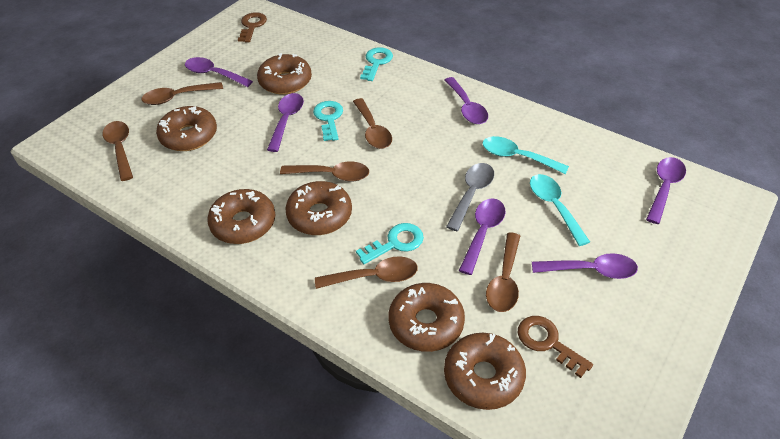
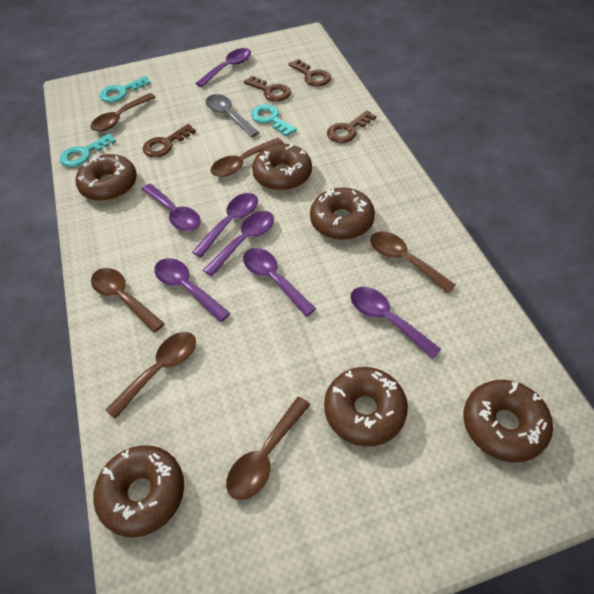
brown key: [238,12,267,42] [518,316,593,378] = 2 -> [143,124,196,157] [244,76,291,102] [289,59,331,86] [327,110,376,143] = 4
purple spoon: [185,57,253,87] [267,93,304,152] [444,77,488,124] [459,198,506,275] [532,253,638,279] [646,157,686,224] = 6 -> [142,184,201,231] [154,258,230,322] [192,193,258,258] [195,48,251,87] [203,211,274,277] [243,248,316,317] [350,287,442,359] = 7
turquoise spoon: [482,136,569,174] [530,174,590,246] = 2 -> none = 0

